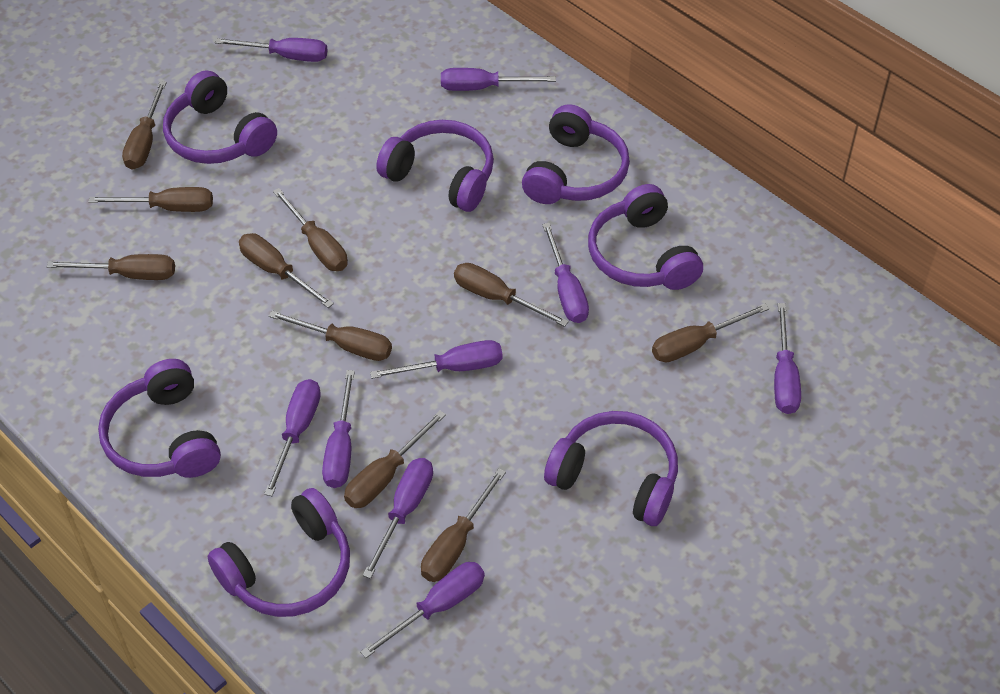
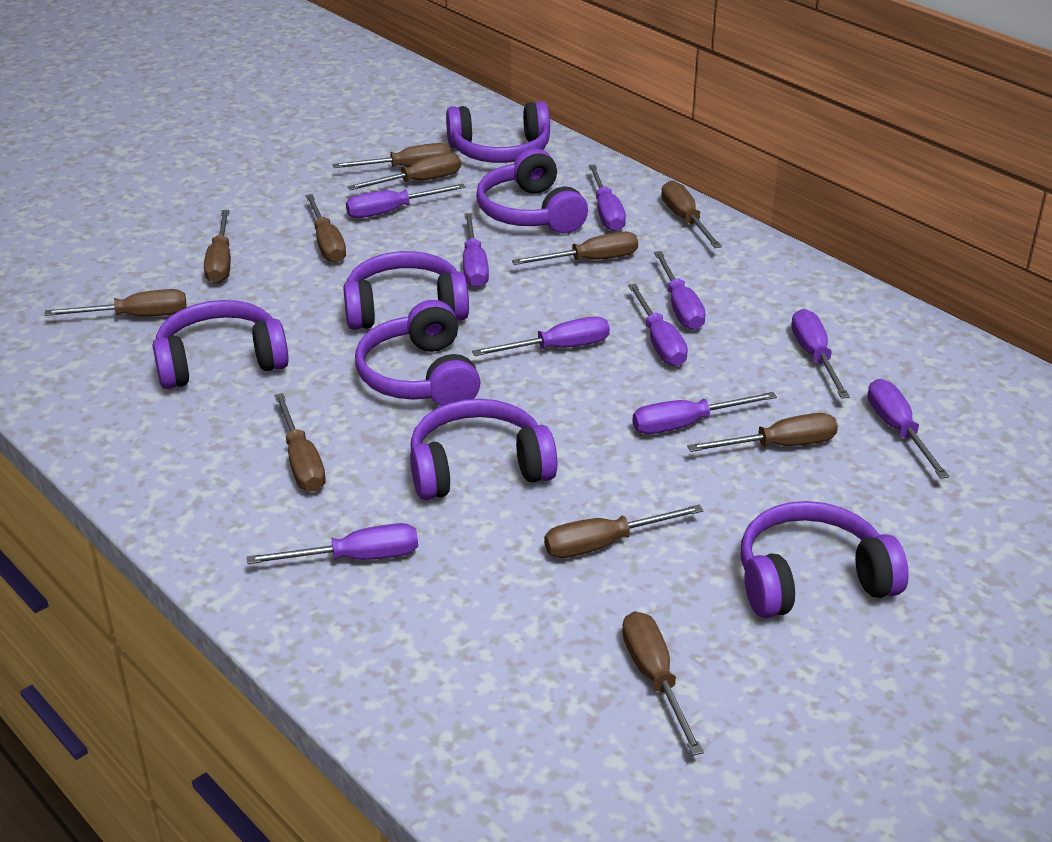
brown screwdriver: [47,254,175,280] [89,187,213,212] [122,81,167,170] [239,233,334,308] [269,311,392,361] [273,188,348,271] [344,410,446,508] [421,469,506,582] [454,263,569,327] [652,304,769,362] = 10 -> [44,289,187,317] [204,210,231,283] [274,393,326,492] [305,194,346,263] [333,143,451,168] [347,153,461,190] [512,232,638,265] [544,504,703,558] [622,611,704,756] [661,180,722,248] [687,413,838,452] = 11
purple screwdriver: [215,38,328,62] [264,379,321,496] [322,370,355,488] [360,562,485,658] [363,458,433,579] [370,340,503,379] [441,68,556,91] [542,223,589,323] [774,303,801,414] = 9 -> [247,523,418,564] [346,184,466,218] [463,213,489,287] [472,316,610,356] [588,165,626,231] [628,284,688,366] [632,392,777,434] [654,251,706,330] [791,309,850,399] [868,379,950,479] = 10

